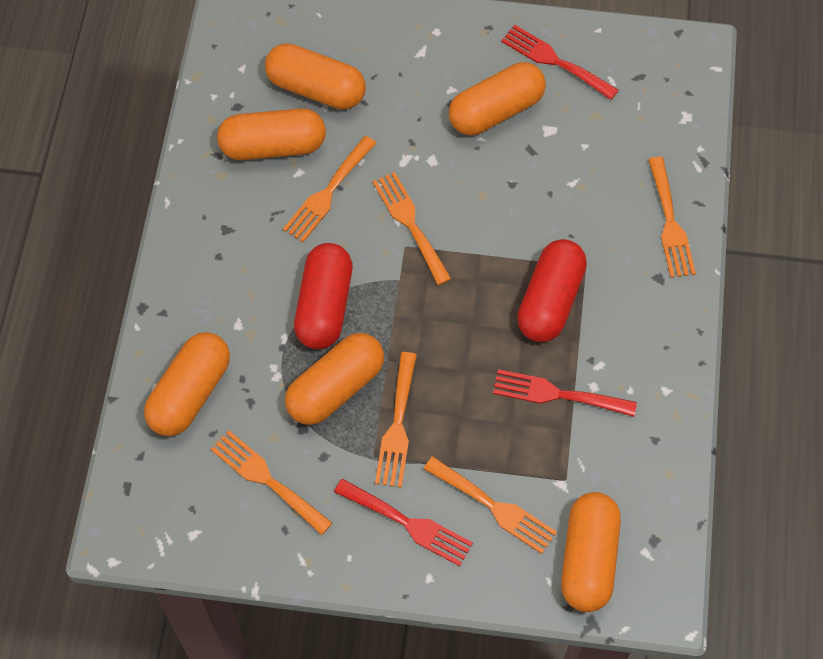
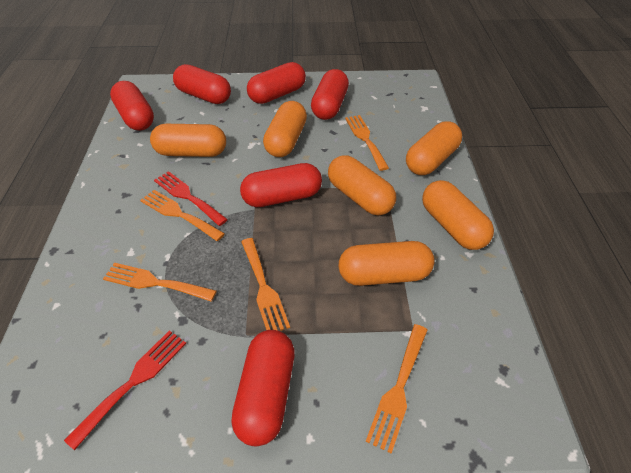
orange fork: [211,431,332,535] [283,136,376,242] [373,172,451,285] [375,352,417,488] [423,456,557,554] [648,157,696,278] = 6 -> [103,263,217,302] [140,190,225,241] [241,238,290,331] [345,115,389,171] [366,324,428,453] = 5
red capsule: [294,243,352,349] [517,239,587,342] = 2 -> [110,81,154,131] [173,64,231,104] [231,330,295,446] [240,163,322,207] [247,62,306,104] [311,69,349,120] = 6
red fork: [334,479,473,566] [493,369,637,417] [501,25,619,100] = 3 -> [64,330,186,450] [154,171,228,226] = 2

